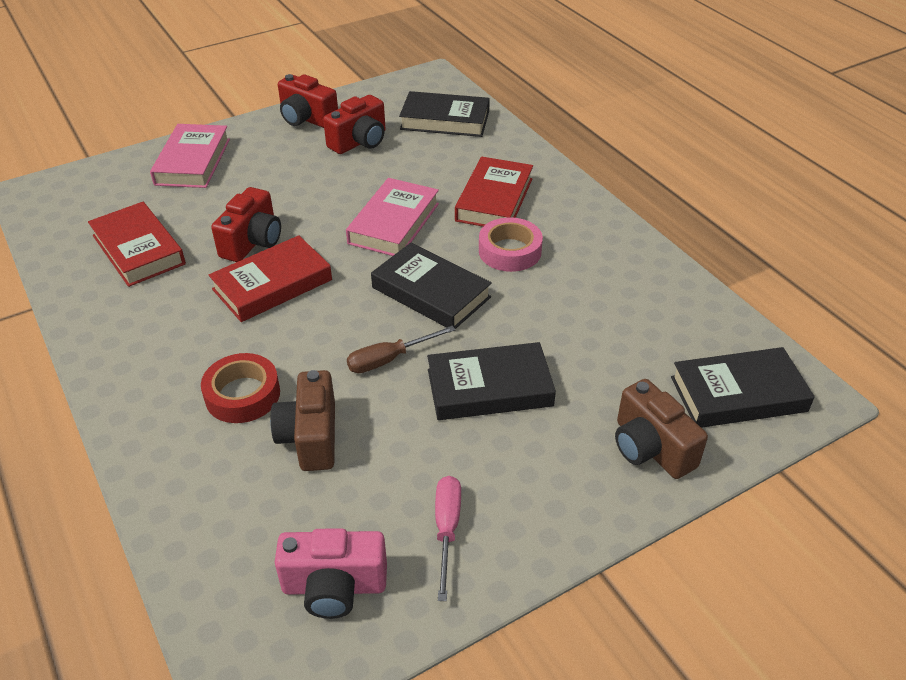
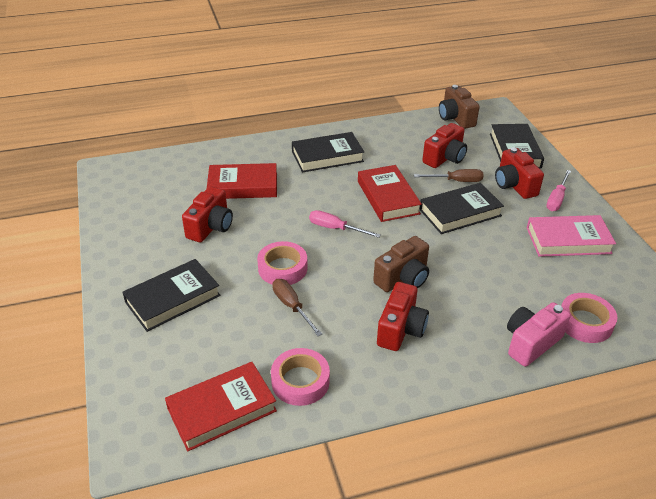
brown screwdriver: [347,326,455,373] = 1 -> [272,279,322,336] [414,169,484,182] = 2
pink book: [150,124,230,188] [346,178,439,256] = 2 -> [527,215,616,257] = 1
pink screwdriver: [435,476,461,601] = 1 -> [309,210,381,238] [546,170,571,211] = 2
pink tape: [479,217,543,272] = 1 -> [257,241,307,285] [271,348,330,406] [561,293,617,343] = 3
red camera: [211,187,281,262] [278,74,338,128] [323,95,386,154] = 3 -> [182,186,233,242] [377,282,429,351] [422,123,467,168] [495,147,544,199] = 4
red tape: [201,353,280,423] = 1 -> none = 0

